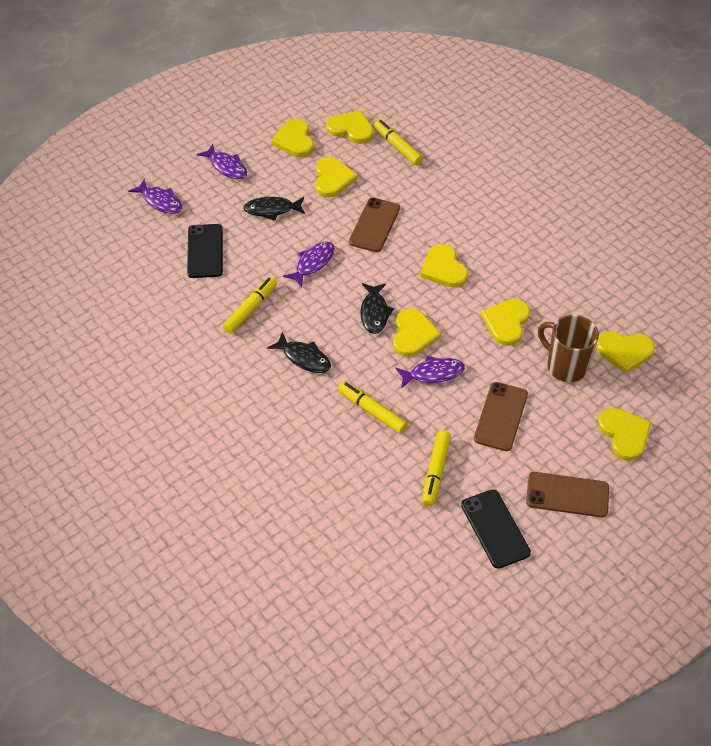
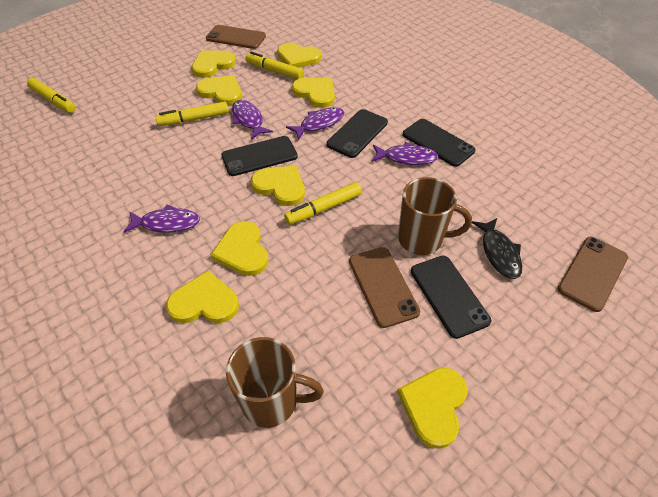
black fish: [243,197,305,221] [267,332,331,373] [360,283,394,334] = 3 -> [472,218,522,279] = 1
black phone: [187,224,223,278] [461,489,531,569] = 2 -> [221,136,298,176] [326,109,388,158] [403,119,476,167] [411,256,491,339] = 4
brown mug: [538,315,599,382] = 1 -> [226,337,324,428] [398,177,472,255] = 2

